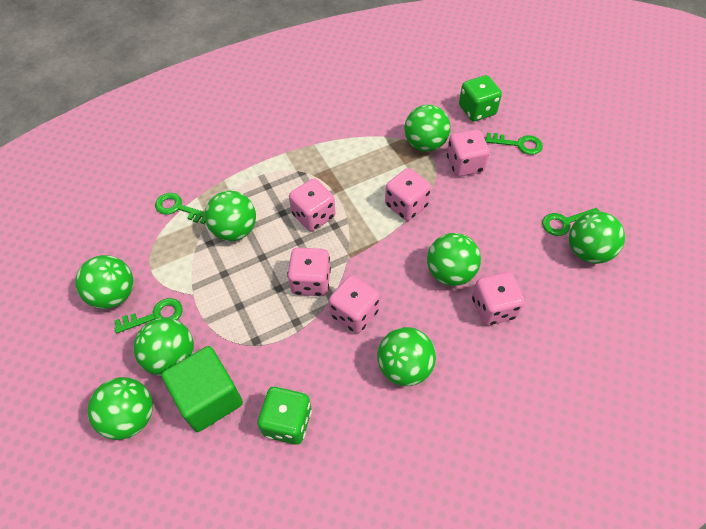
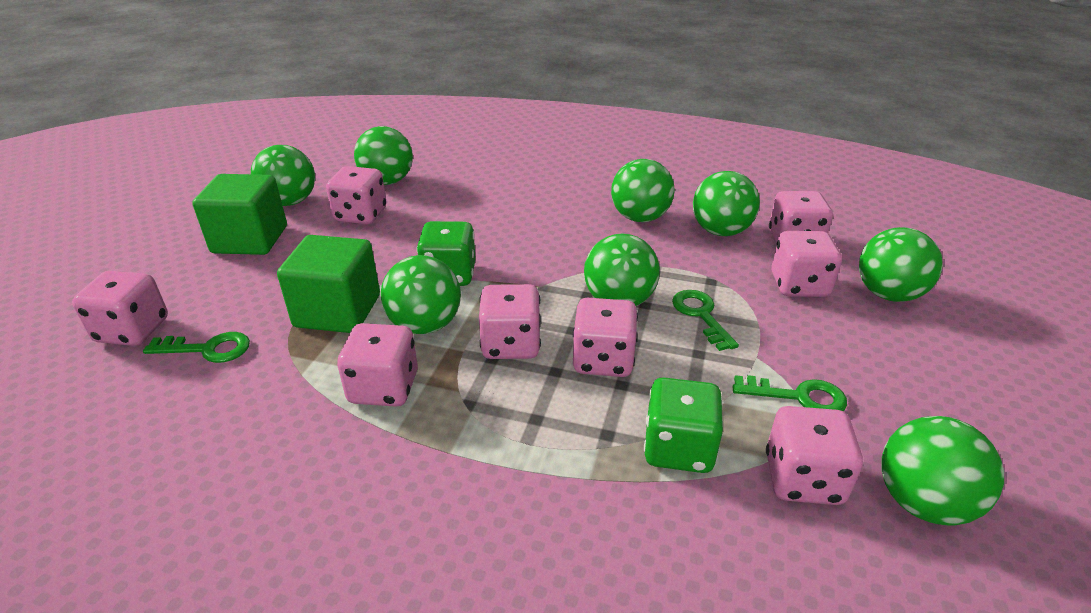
green cube: [161,346,243,432] = 1 -> [192,174,287,255] [277,235,380,333] = 2
green key: [114,298,183,334] [155,193,206,224] [485,133,543,155] [542,208,599,236] = 4 -> [143,332,250,363] [672,290,739,351] [733,375,847,411] = 3
pink dice: [287,247,331,296] [289,178,336,231] [329,275,380,333] [385,168,432,221] [447,130,490,177] [472,272,525,326] = 6 -> [72,271,168,346] [326,166,387,224] [337,323,418,407] [479,284,541,359] [573,298,638,377] [766,406,863,505] [769,191,833,245] [771,231,842,297] = 8

